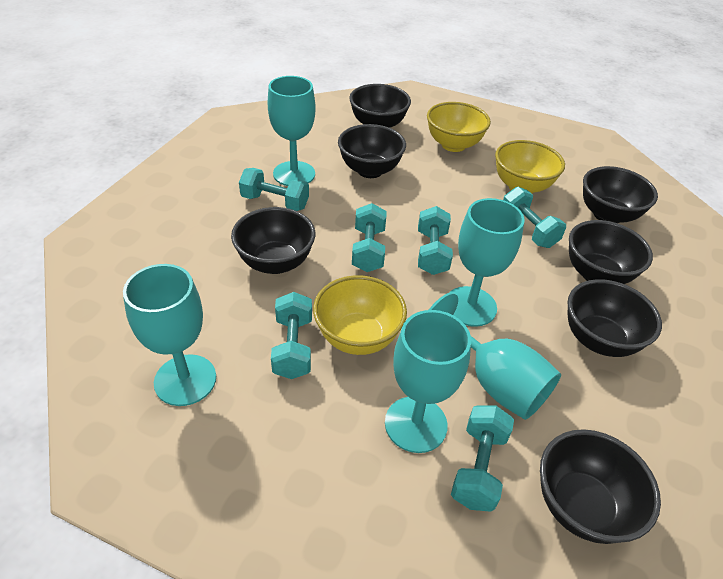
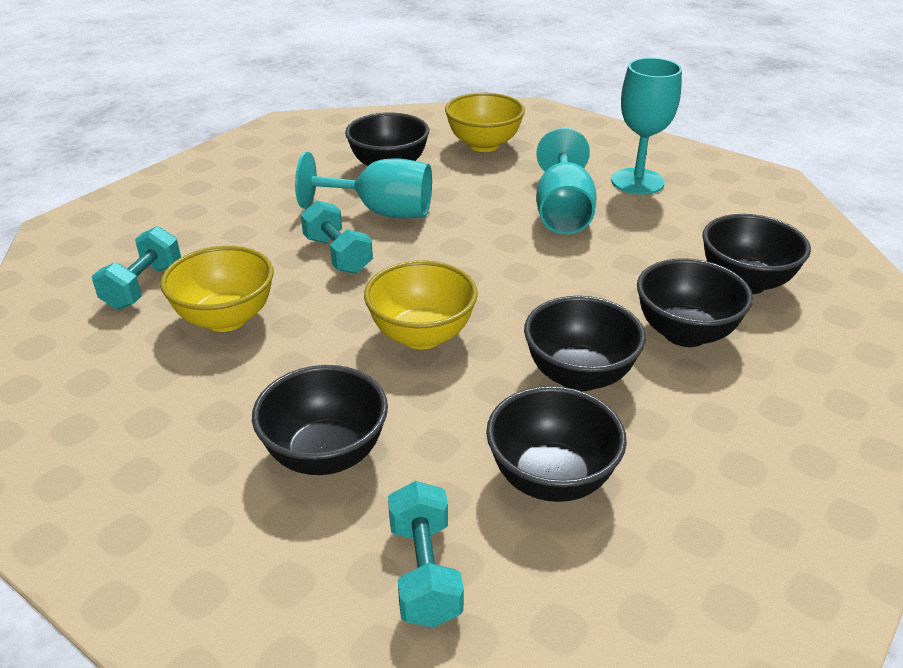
black bowl: [231,207,315,274] [338,124,406,178] [349,84,411,128] [540,429,661,544] [568,279,662,357] [569,220,653,284] [583,166,658,223] = 7 -> [252,365,388,475] [345,113,429,166] [486,386,627,502] [524,296,646,391] [637,258,753,347] [702,214,811,294] = 6
turquoise dumbbell: [239,168,309,211] [271,292,312,379] [352,203,387,272] [418,206,453,275] [451,405,514,512] [503,187,566,248] = 6 -> [92,226,181,310] [301,200,373,274] [388,481,464,628] = 3
turquoise goblet: [123,264,216,406] [268,76,316,186] [385,310,471,453] [429,293,561,420] [449,198,525,327] = 5 -> [295,152,432,218] [536,128,597,234] [611,58,682,195] = 3

